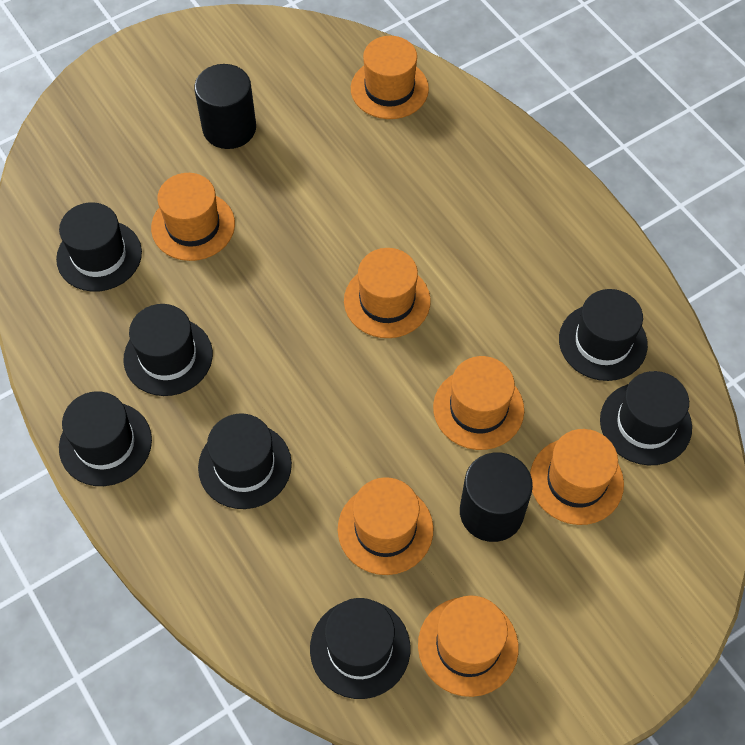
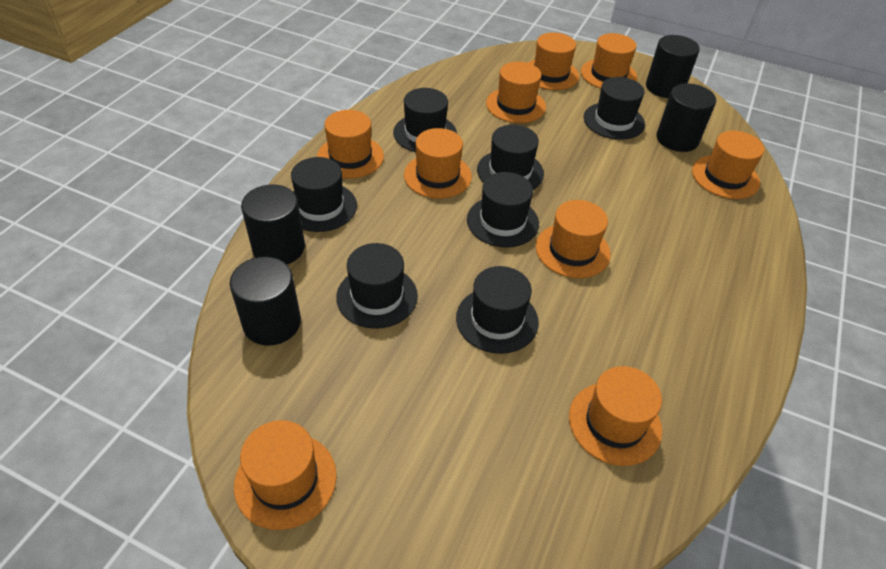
black cylinder: [194,64,256,149] [460,452,533,542] = 2 -> [230,257,301,346] [241,184,305,264] [646,35,700,98] [657,83,716,152] = 4
orange hat: [151,173,235,261] [338,477,433,575] [344,248,431,338] [351,36,429,119] [418,596,518,697] [433,356,524,450] [530,429,624,525] = 7 -> [234,420,337,530] [317,110,384,178] [404,128,472,199] [486,62,546,123] [528,32,579,90] [536,200,611,278] [569,366,662,466] [581,33,638,88] [692,131,764,199] = 9

